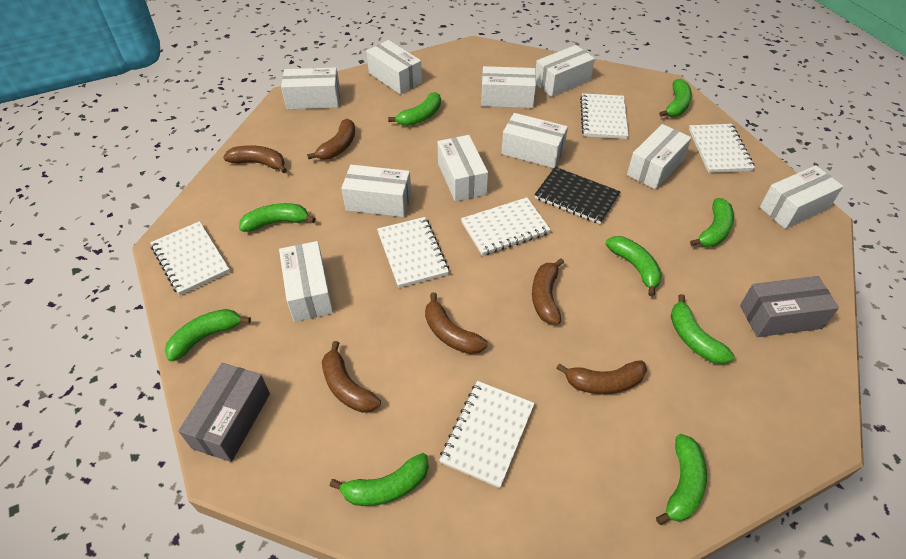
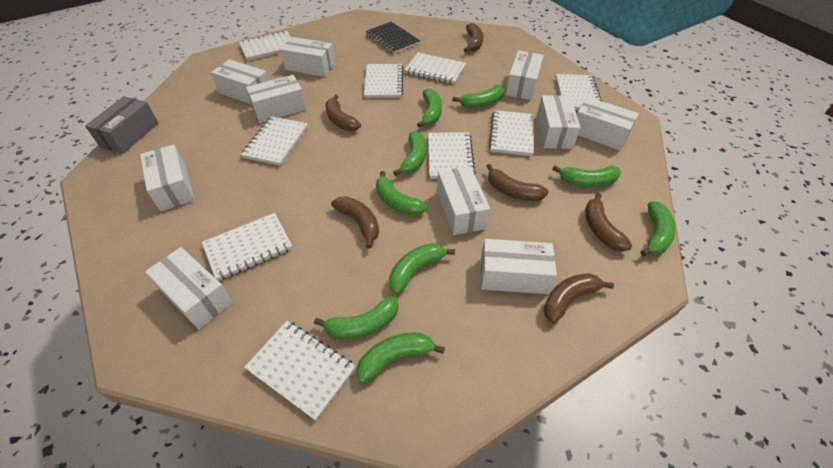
grey box: [178,363,270,462] [740,276,839,337] = 2 -> [85,96,158,154] = 1
white notebook: [150,221,230,295] [377,217,449,288] [439,381,535,488] [461,197,551,256] [580,93,629,139] [689,124,755,173] = 6 -> [202,213,293,281] [239,31,291,61] [241,116,308,166] [244,321,356,421] [364,64,403,98] [405,53,466,84] [428,133,476,179] [489,110,534,156] [556,74,602,110] = 9

